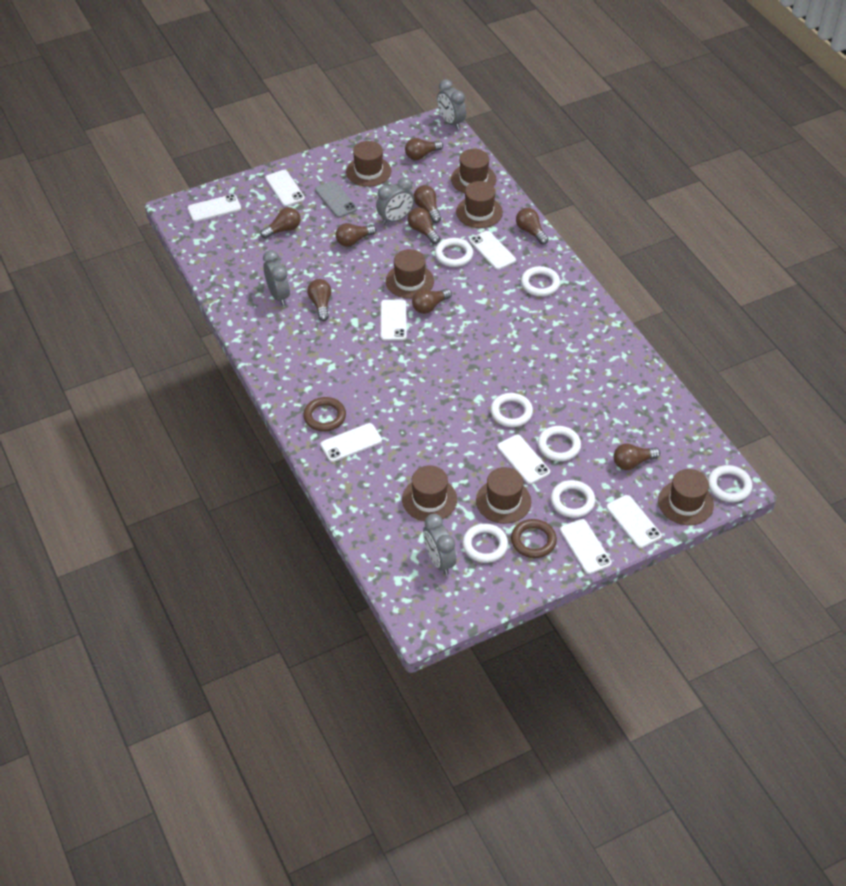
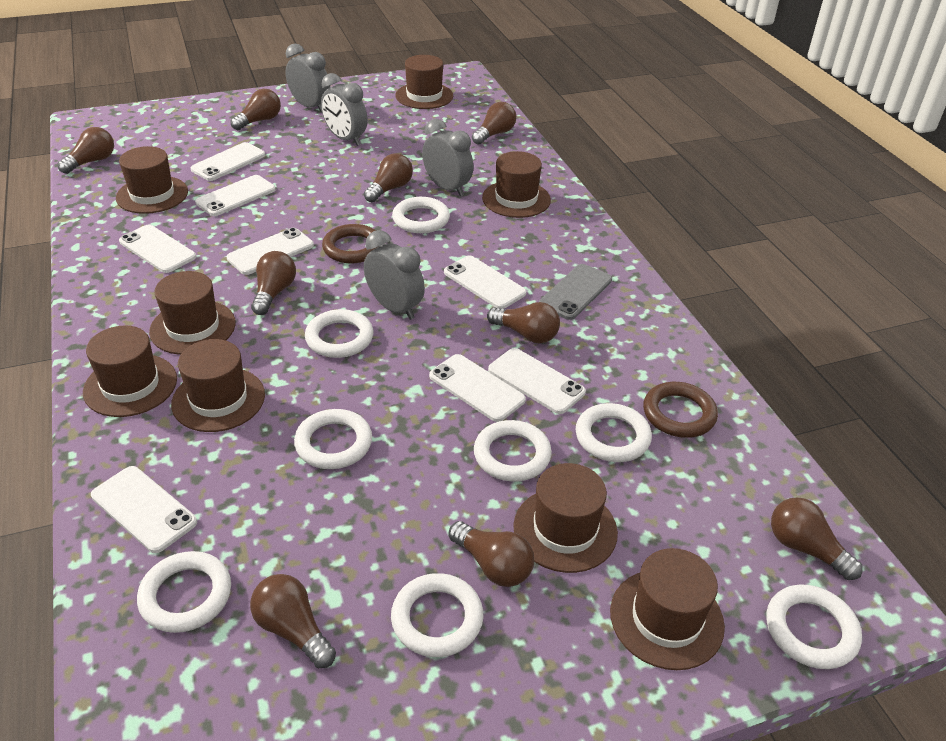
brown hat: [346,141,391,187] [386,249,434,299] [402,465,457,521] [451,149,497,193] [456,181,503,228] [476,467,531,524] [658,469,714,525] = 7 -> [83,326,177,417] [116,146,188,214] [149,271,236,355] [171,339,265,432] [395,55,453,109] [482,151,551,218] [514,463,618,573] [610,548,725,670] = 8
white ring: [435,238,473,267] [462,523,508,563] [491,393,533,427] [521,266,560,296] [538,426,581,461] [551,480,595,518] [708,465,752,502] = 7 -> [137,551,231,633] [294,409,372,469] [305,309,373,358] [391,573,483,657] [392,197,450,233] [474,420,552,482] [576,403,652,462] [767,584,862,669] = 8

